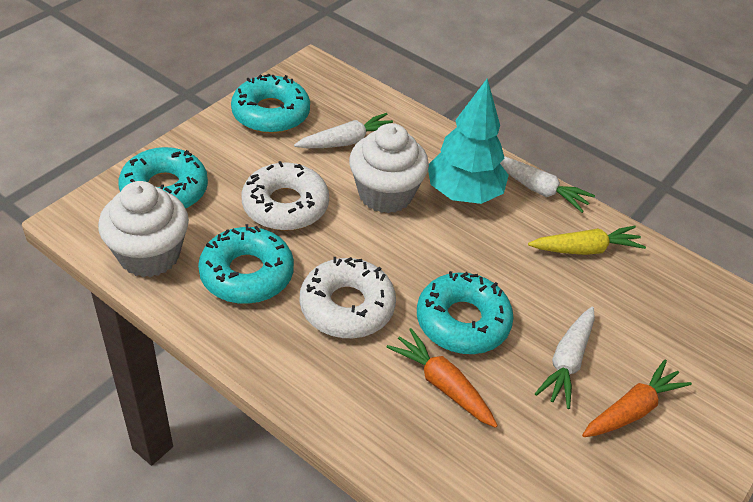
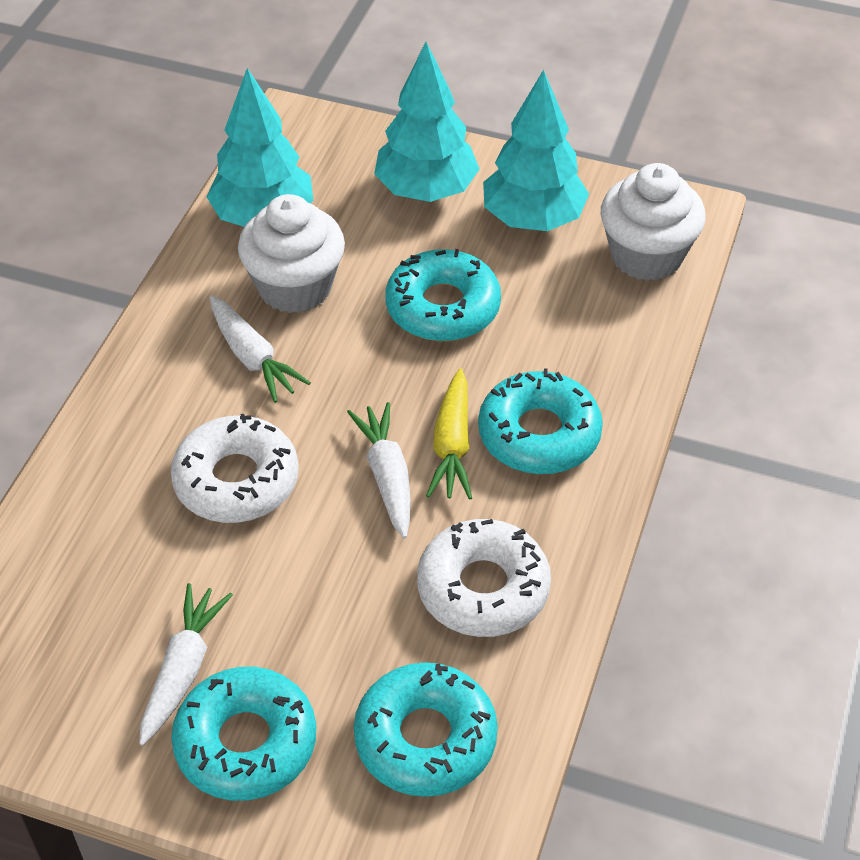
orange carrot: [386,328,498,428] [582,360,692,437] = 2 -> none = 0
turquoise tree: [428,79,509,204] = 1 -> [207,68,313,227] [374,42,480,202] [483,70,589,231] = 3

